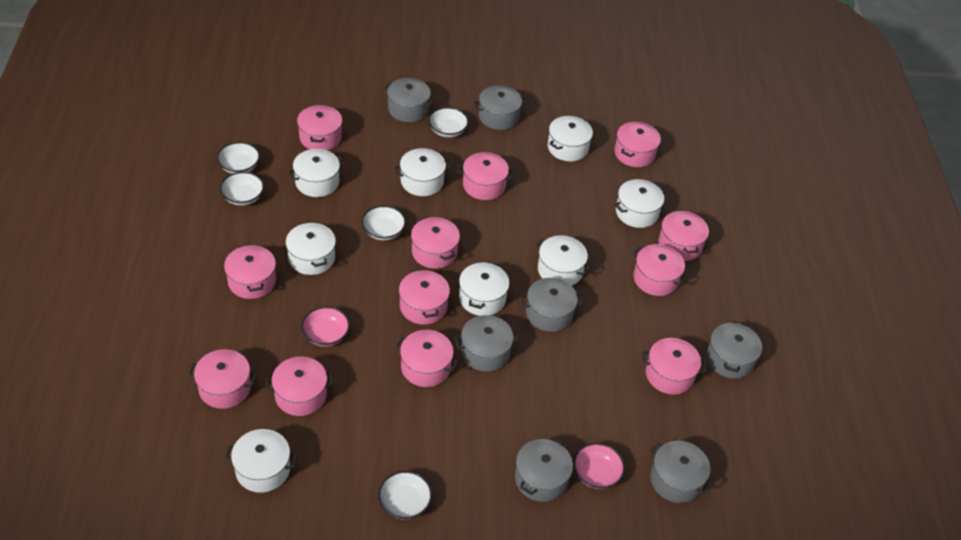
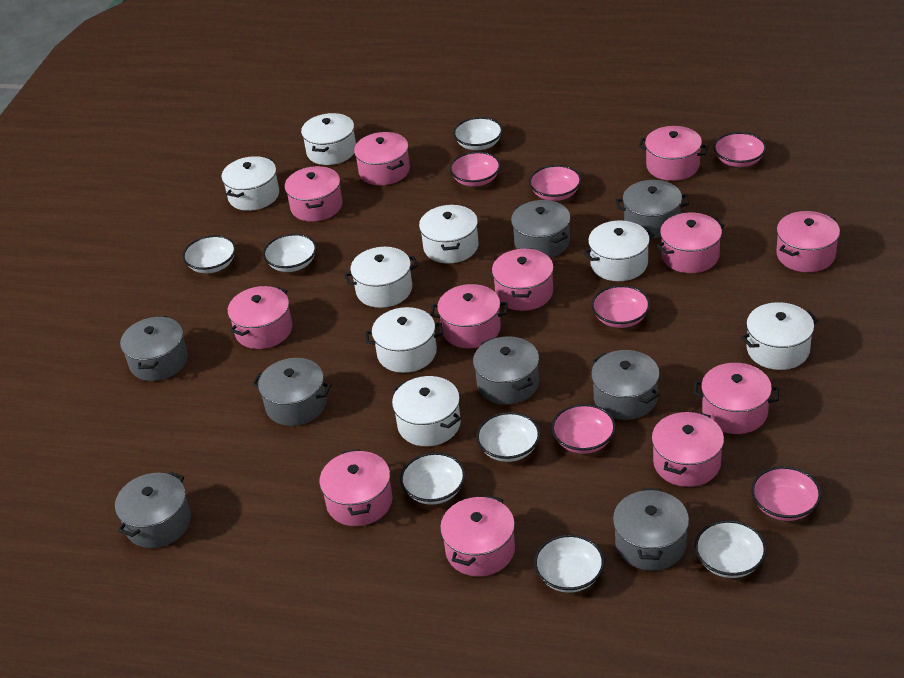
grey pot: [384,78,434,122] [455,315,519,372] [474,85,527,130] [515,439,573,502] [521,278,583,332] [650,441,713,503] [706,321,762,379] = 7 -> [115,471,191,548] [120,316,188,381] [252,358,332,426] [473,336,539,405] [511,200,571,258] [591,350,660,420] [613,488,689,571] [616,180,689,238] = 8
pink bowl: [301,307,350,347] [573,443,625,489] = 2 -> [449,152,501,187] [529,165,581,201] [551,404,616,454] [591,285,650,328] [713,132,766,167] [751,466,821,521] = 6
white bowl: [217,142,260,174] [220,172,264,206] [361,206,406,241] [378,471,432,520] [428,107,469,137] = 5 -> [182,235,236,273] [263,234,317,272] [400,452,465,505] [453,117,503,150] [476,412,540,462] [534,534,604,593] [695,520,766,578] = 7

